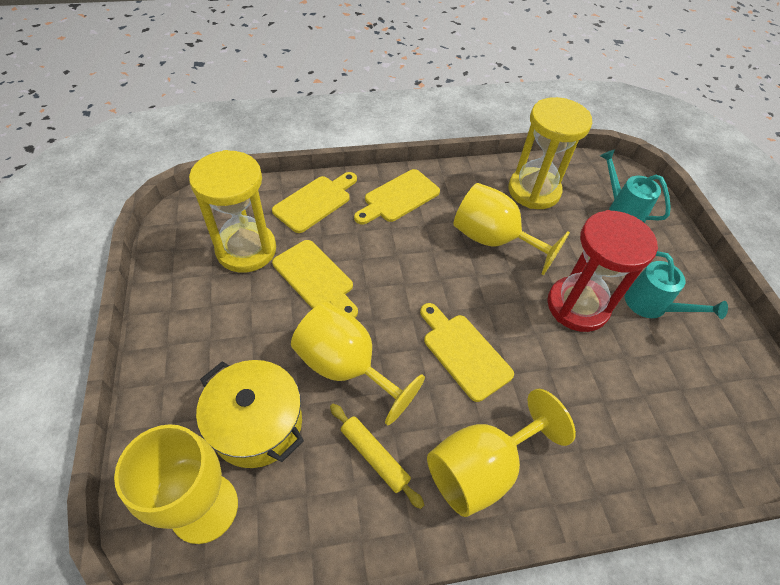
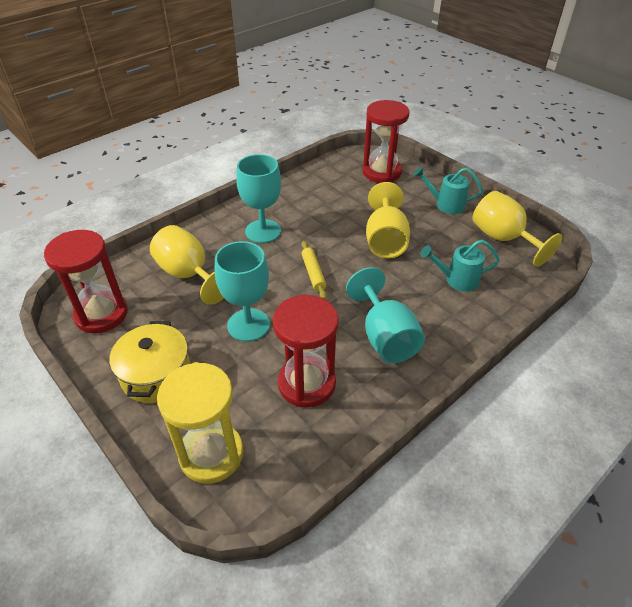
red hourglass: [547,210,658,332] = 1 -> [44,230,128,333] [273,295,339,408] [363,100,409,183] = 3
turquoise goblet: none = 0 -> [215,241,270,342] [236,154,281,243] [346,267,425,363] = 3
yellow cutting board: [272,172,357,233] [272,240,358,318] [354,169,440,225] [420,303,514,402] = 4 -> none = 0
yellow goblet: [114,424,238,544] [291,302,425,425] [427,389,576,517] [453,183,570,275] = 4 -> [150,225,224,305] [366,182,410,258] [472,191,563,267] = 3
yellow hourglass: [189,150,276,273] [508,97,592,209] = 2 -> [157,362,244,484] = 1

